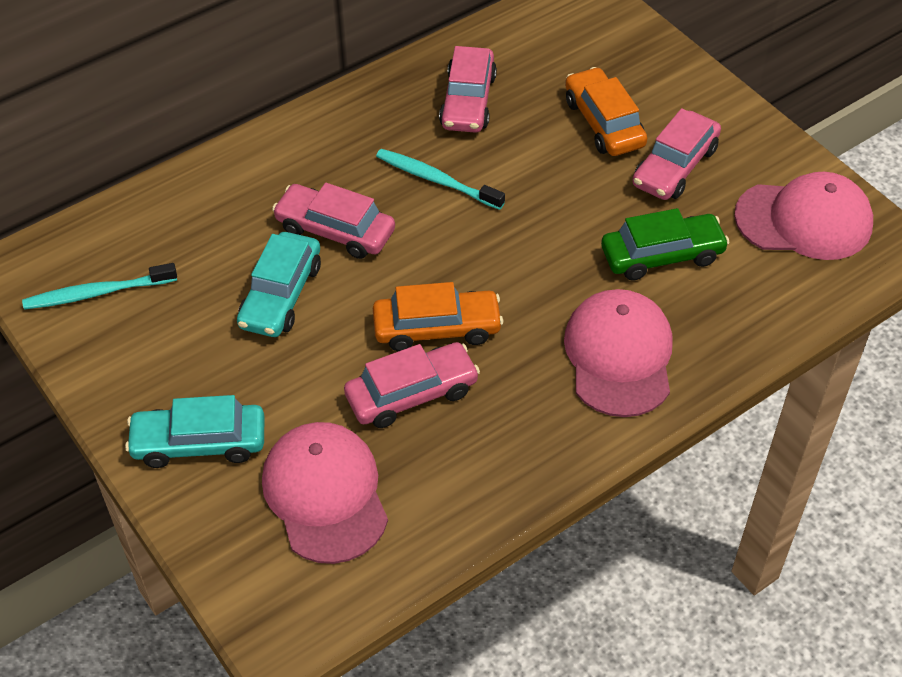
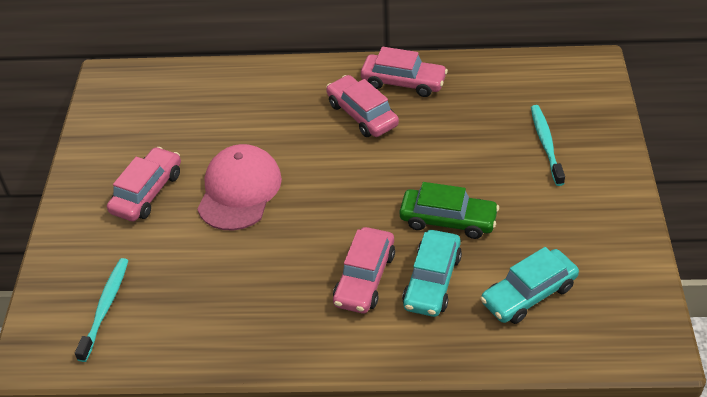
orange car: [373,282,503,351] [565,67,647,156] = 2 -> none = 0
pink cap: [262,422,388,564] [564,289,673,417] [734,172,873,260] = 3 -> [197,144,282,230] = 1

